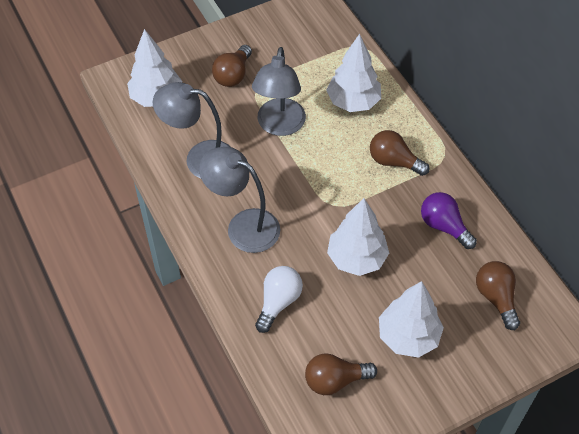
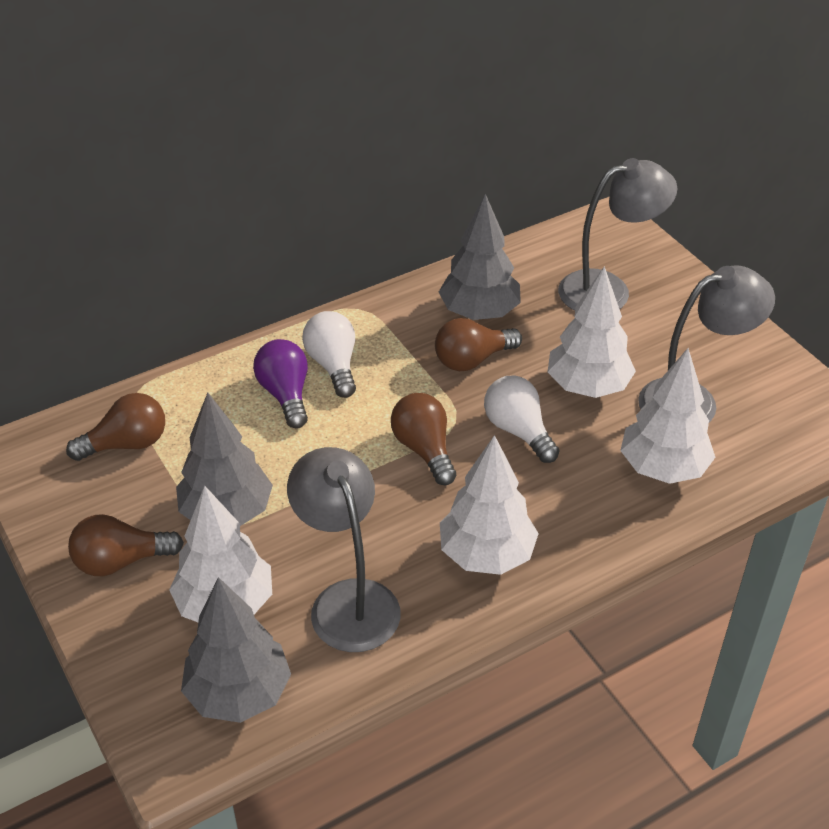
grey tree: none = 0 -> [176,392,273,526] [181,577,291,723] [439,194,521,320] = 3
white light bulb: [255,266,303,333] = 1 -> [302,311,356,398] [484,375,559,463] = 2

